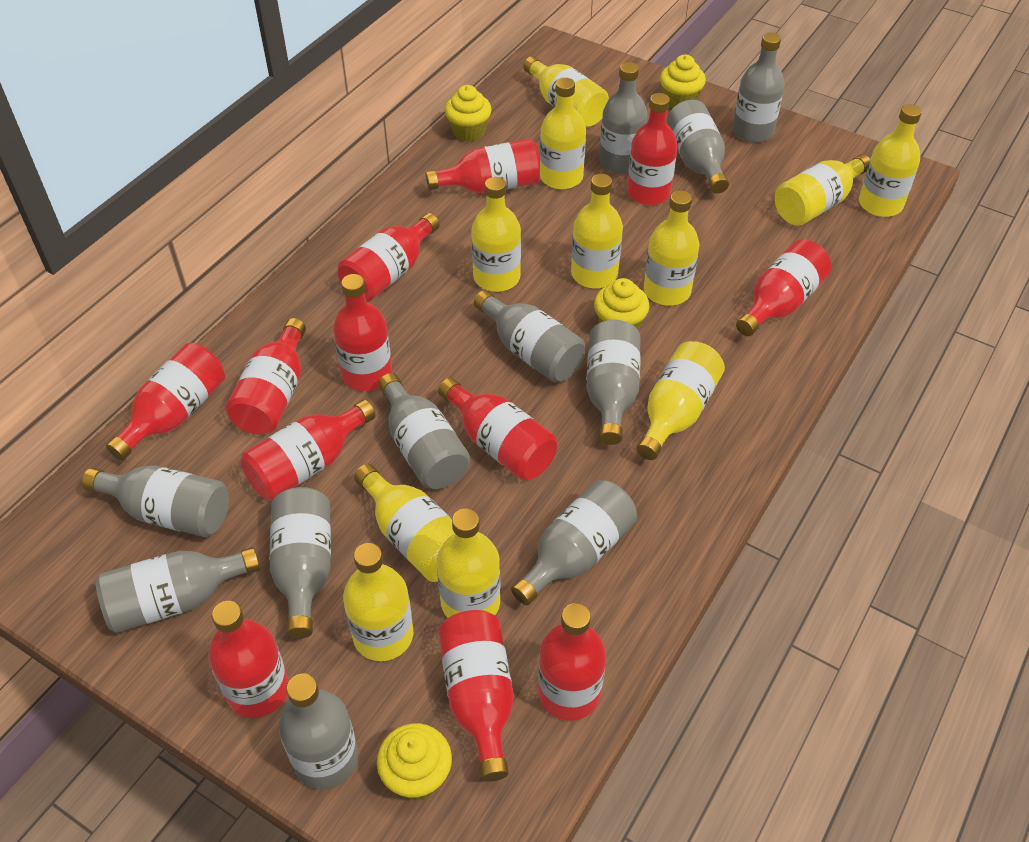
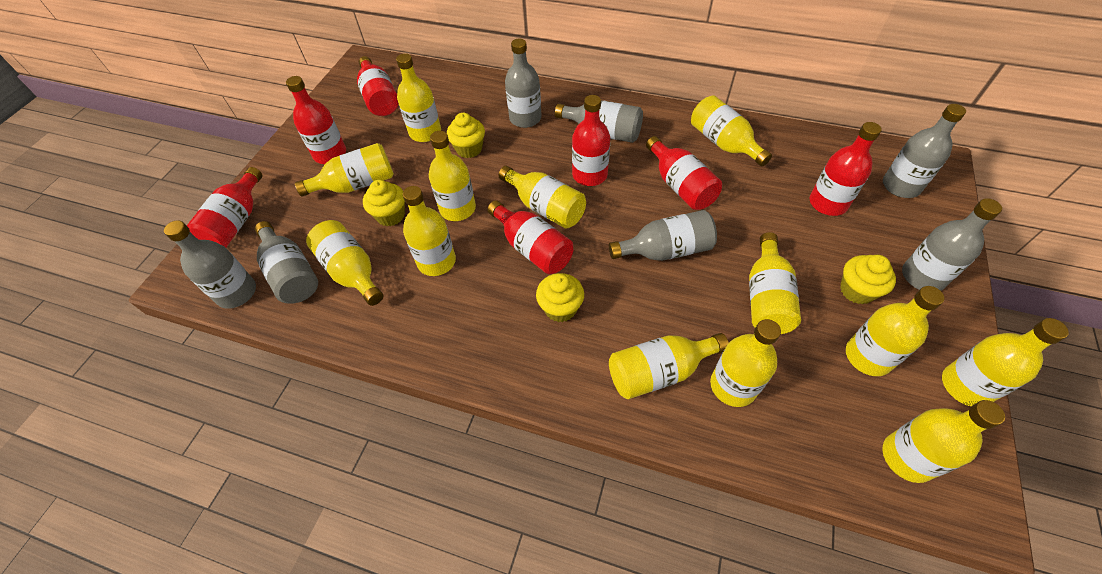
grey bottle: [82,465,229,537] [95,547,260,633] [269,487,331,639] [279,673,358,789] [378,373,470,489] [474,290,586,383] [511,480,637,605] [586,320,641,445] [600,62,647,173] [666,100,729,194] [732,33,784,143] = 11 -> [164,220,256,309] [255,221,318,304] [505,38,542,128] [555,100,643,143] [609,210,717,261] [883,104,966,198] [902,198,1002,291] = 7
red bottle: [106,343,225,460] [208,601,289,718] [226,318,306,434] [241,399,376,501] [333,274,392,391] [338,213,440,302] [426,139,542,193] [438,378,557,480] [438,610,514,782] [538,603,606,721] [627,93,677,205] [736,239,832,336] = 12 -> [187,167,262,248] [286,76,346,164] [357,56,399,116] [487,200,573,274] [572,95,610,186] [646,136,722,210] [809,122,882,216] = 7
yellow bottle: [343,543,413,661] [354,464,455,582] [437,508,500,618] [471,177,521,292] [523,56,609,128] [540,78,586,189] [571,174,623,288] [637,341,725,460] [644,190,699,306] [775,154,870,226] [859,104,922,217] = 11 -> [295,143,394,197] [306,220,384,306] [396,53,441,142] [403,186,456,276] [429,131,476,221] [499,166,586,229] [609,333,729,399] [691,96,772,166] [710,319,781,407] [749,232,801,334] [846,286,944,376] [882,400,1005,483] [942,318,1069,406] = 13

